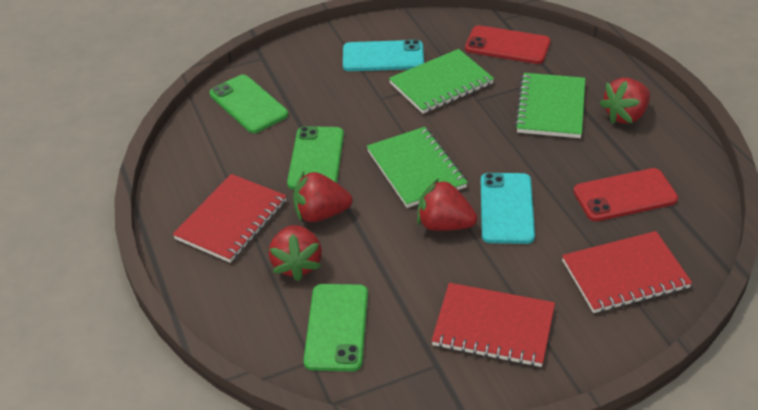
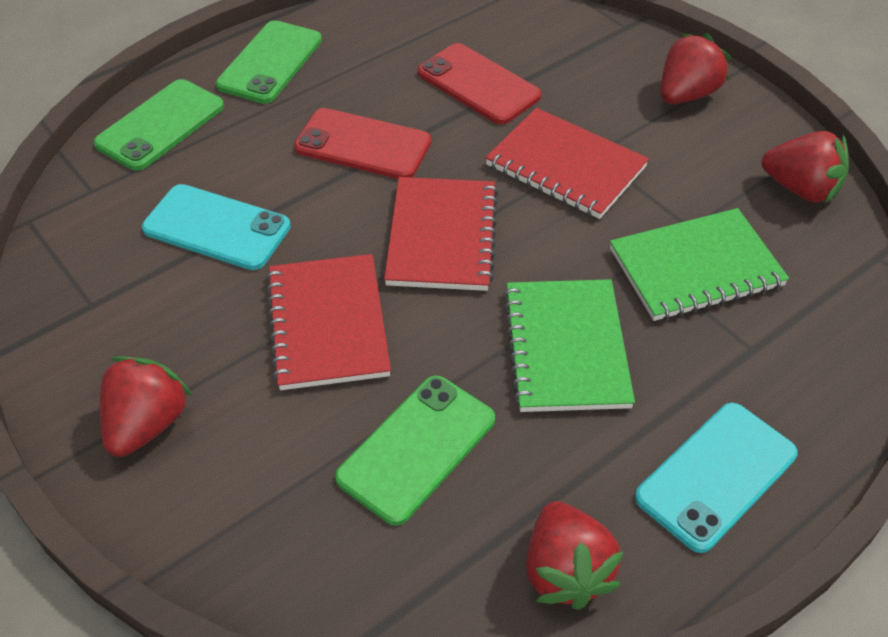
green notebook: [367,127,468,208] [389,49,494,114] [514,73,585,138] = 3 -> [503,279,635,412] [610,208,789,321] = 2

